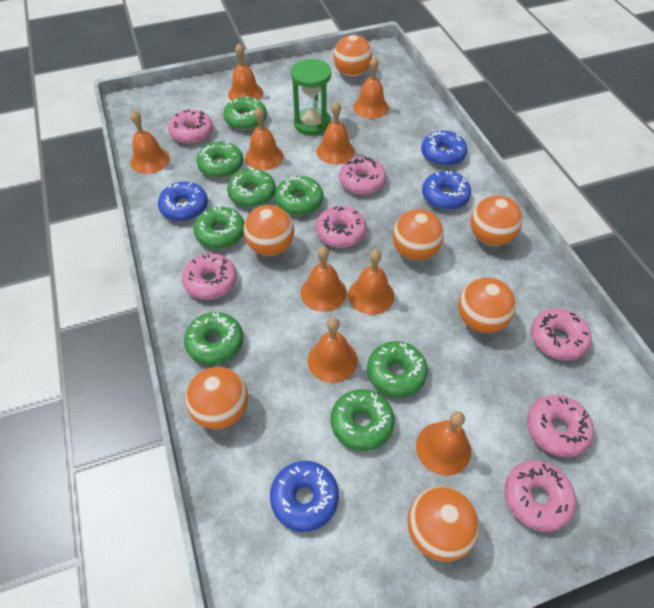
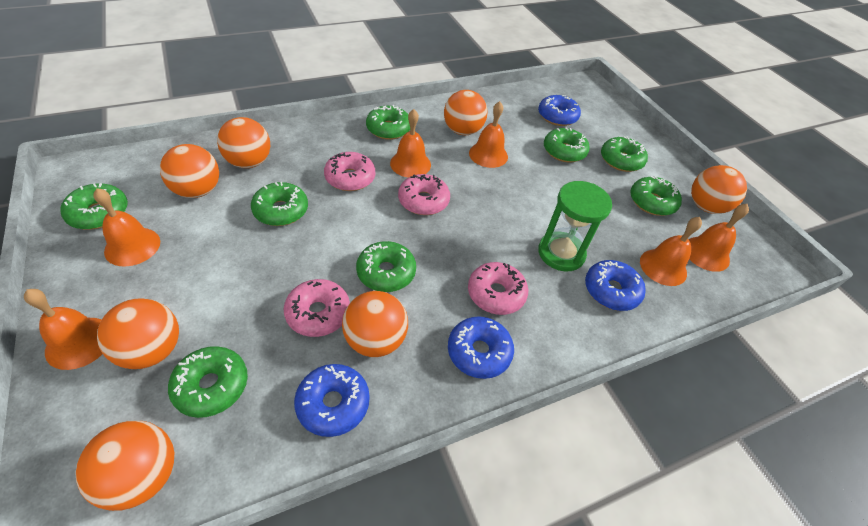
orange bell: [130,110,170,174] [228,43,263,101] [245,106,284,170] [300,246,347,312] [308,317,358,383] [317,101,355,165] [348,249,394,315] [353,56,389,119] [416,411,471,476] = 9 -> [24,289,102,370] [93,188,160,266] [390,109,431,178] [469,101,508,168] [640,217,702,286] [689,204,749,272] = 6
pink donut: [168,109,213,144] [182,253,237,300] [316,206,367,248] [339,156,387,195] [505,461,576,532] [527,395,594,457] [531,308,592,361] = 7 -> [284,279,350,337] [324,152,375,191] [398,174,450,215] [468,262,528,315] = 4

